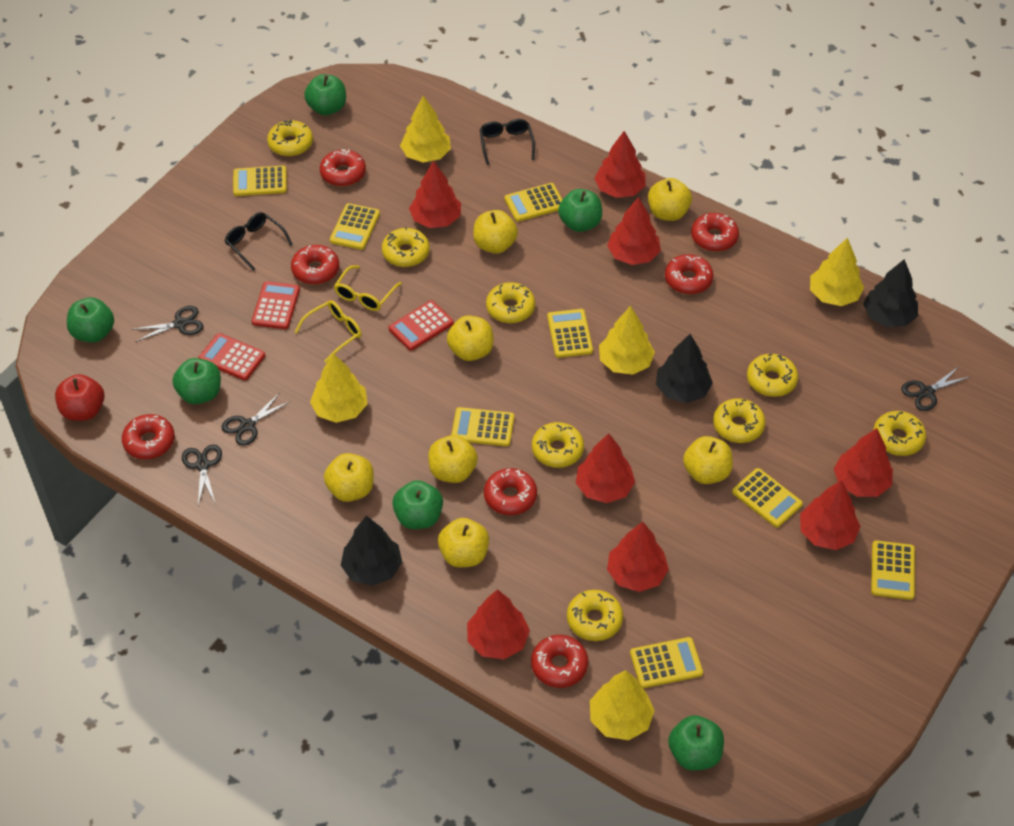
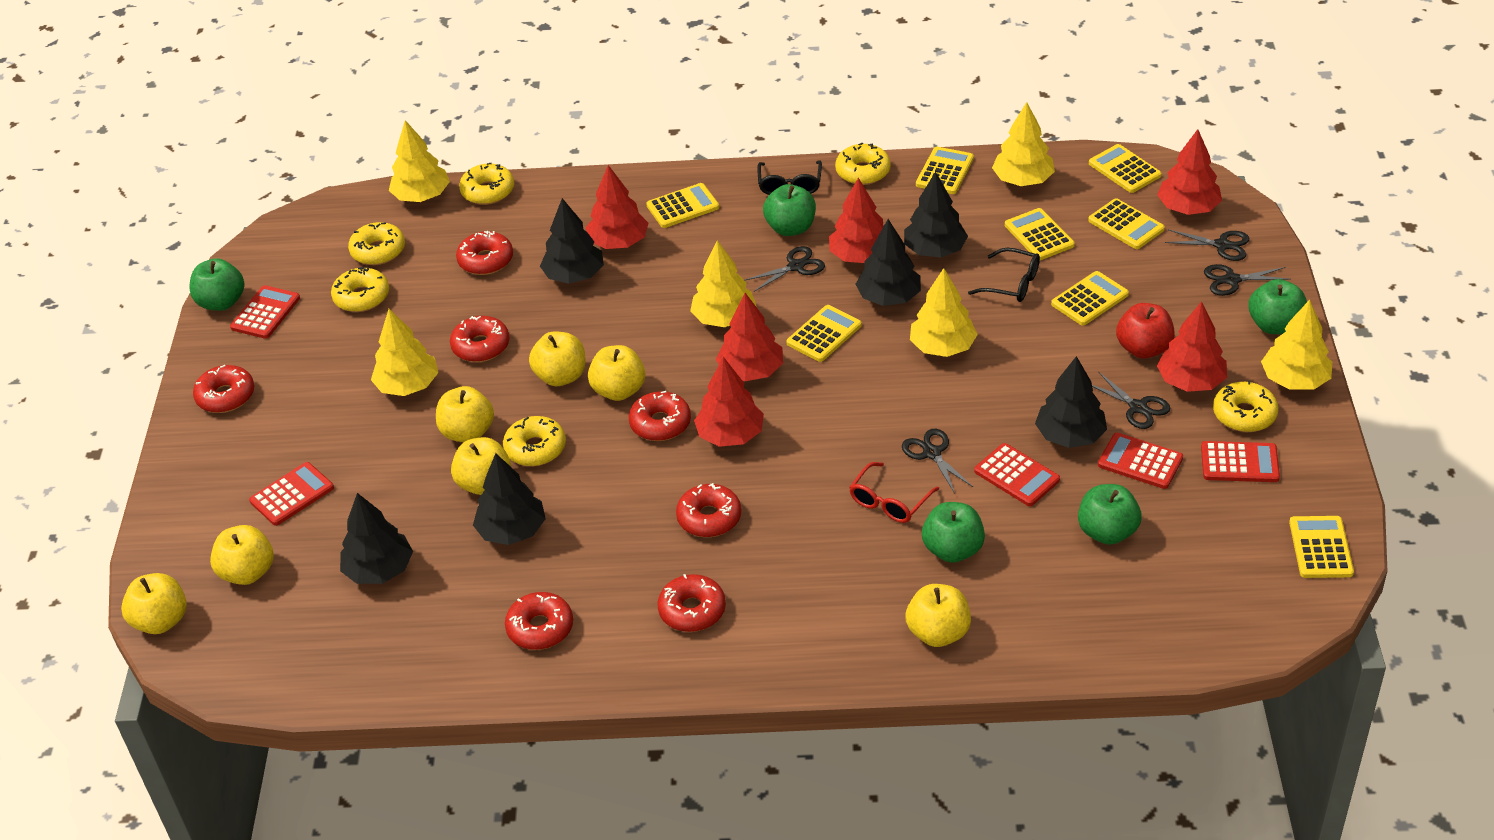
black scissors: [132,306,204,342] [182,444,222,505] [222,393,291,446] [901,367,969,411] = 4 -> [744,246,825,292] [902,429,973,494] [1092,372,1170,429] [1165,229,1249,261] [1204,264,1291,296] = 5
black tree: [341,516,402,586] [656,334,713,403] [863,259,918,327] = 3 -> [340,493,413,584] [473,453,546,545] [540,198,604,284] [856,219,921,306] [904,172,968,258] [1035,356,1107,448] = 6
green apple: [67,297,114,343] [173,358,221,404] [304,74,346,115] [392,480,443,529] [558,189,602,232] [668,715,724,771] = 6 -> [189,258,244,311] [763,184,816,236] [922,502,985,563] [1078,484,1142,545] [1248,279,1307,334] = 5
red calculator: [198,333,265,381] [252,281,300,329] [389,300,454,351] = 3 -> [230,285,300,339] [249,462,334,526] [974,443,1060,506] [1098,433,1183,489] [1201,441,1280,482] = 5
red glasses: none = 0 -> [849,462,939,523] = 1
red tree: [409,161,461,228] [467,589,530,659] [576,433,635,503] [594,131,646,198] [607,197,661,265] [607,522,669,592] [800,480,861,550] [834,428,893,497] = 8 -> [586,165,648,249] [694,357,764,447] [716,293,783,381] [829,178,883,263] [1157,129,1222,215] [1157,301,1227,392] = 6
yellow donut: [267,119,313,156] [382,227,430,267] [486,282,535,323] [532,422,584,468] [567,590,623,641] [713,398,765,443] [747,353,798,397] [873,411,926,456] = 8 -> [331,267,389,312] [348,222,405,265] [459,163,514,205] [503,416,566,466] [835,143,891,185] [1213,380,1278,432] = 6
yellow glasses: [295,300,362,363] [334,265,402,311] = 2 -> none = 0
yellow tree: [310,353,367,423] [400,96,451,162] [590,670,655,740] [599,306,655,375] [810,238,864,306] = 5 -> [371,309,438,396] [389,120,450,202] [690,240,756,327] [910,268,978,357] [992,102,1055,186] [1261,300,1332,390] = 6

